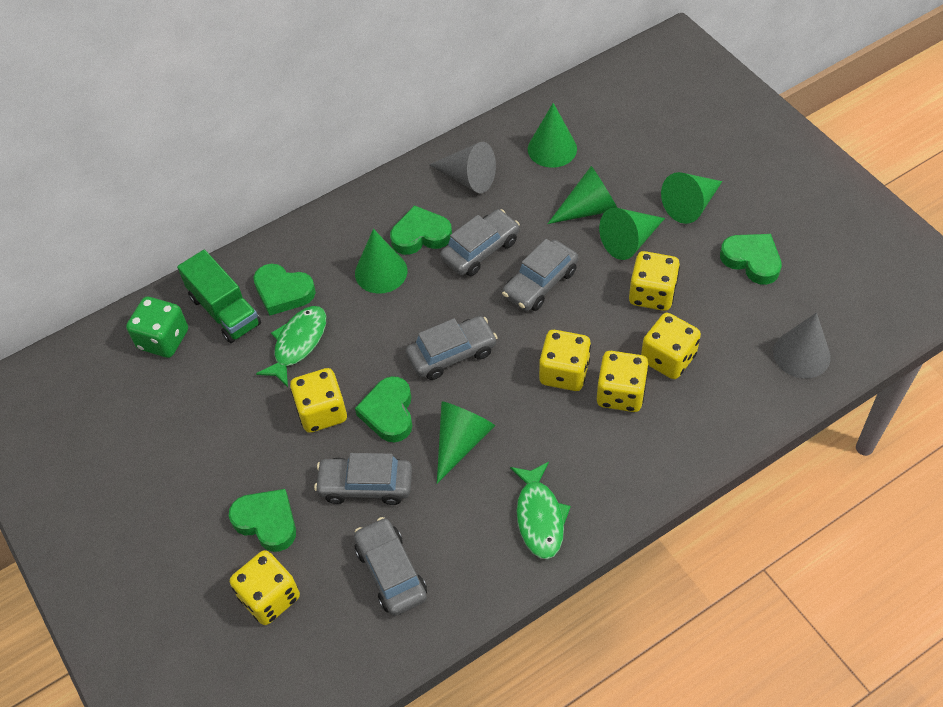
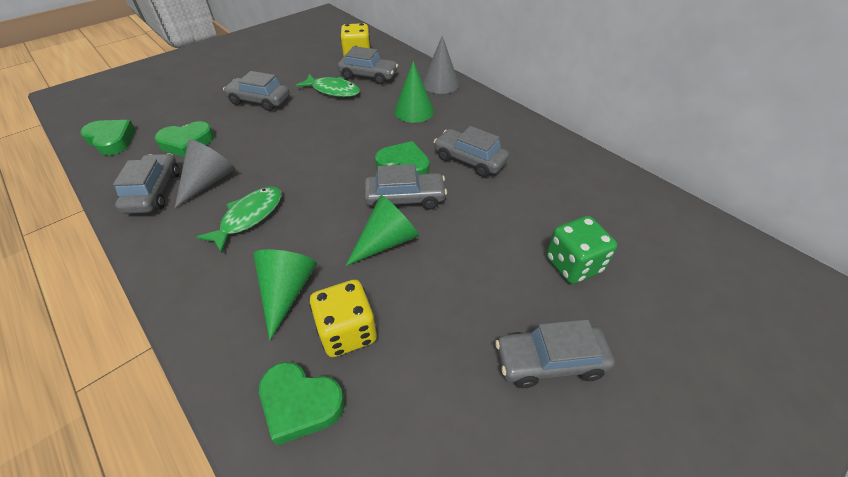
green cone: [355,229,407,294] [437,402,495,484] [528,103,577,168] [548,166,617,224] [599,208,665,260] [661,172,722,224] = 6 -> [253,249,317,341] [346,195,419,266] [394,61,434,123] = 3
green heart: [229,489,296,552] [253,264,316,316] [355,376,412,442] [390,205,452,255] [720,234,782,285] = 5 -> [80,120,136,155] [154,121,215,157] [259,362,345,445] [375,141,430,174] = 4
green truck: [177,250,261,343] = 1 -> none = 0
grey car: [314,453,412,505] [354,517,427,616] [406,316,498,380] [440,209,520,276] [502,239,578,311] = 5 -> [113,153,180,214] [223,71,290,111] [338,46,398,84] [364,164,447,210] [434,126,509,177] [495,319,615,388] = 6
yellow dice: [230,550,300,625] [290,368,347,433] [539,330,591,391] [597,351,649,412] [629,251,680,311] [641,313,701,379] = 6 -> [310,280,377,357] [340,23,371,56] = 2

